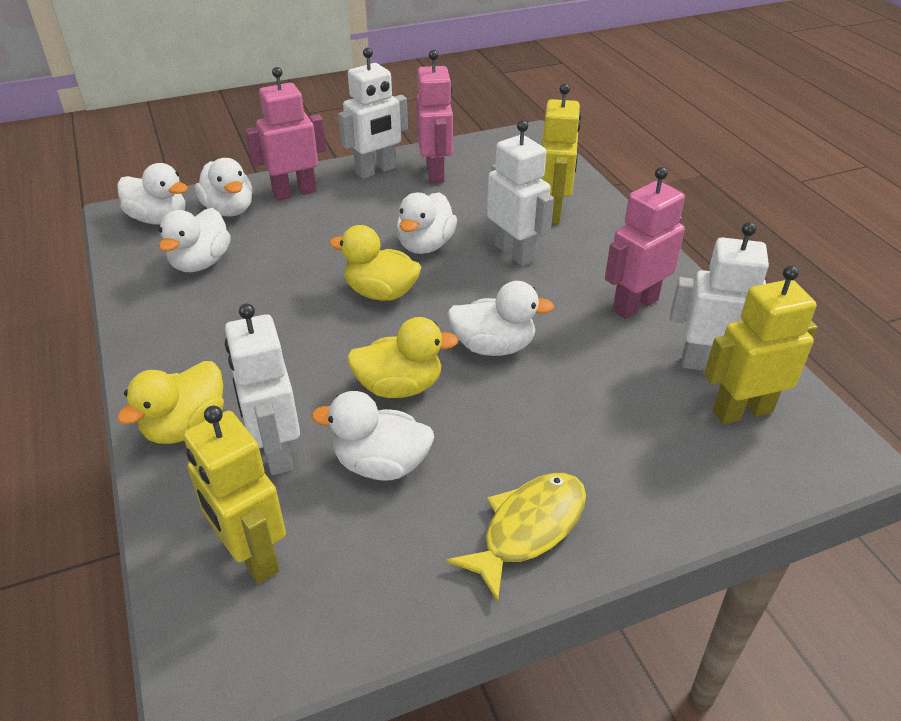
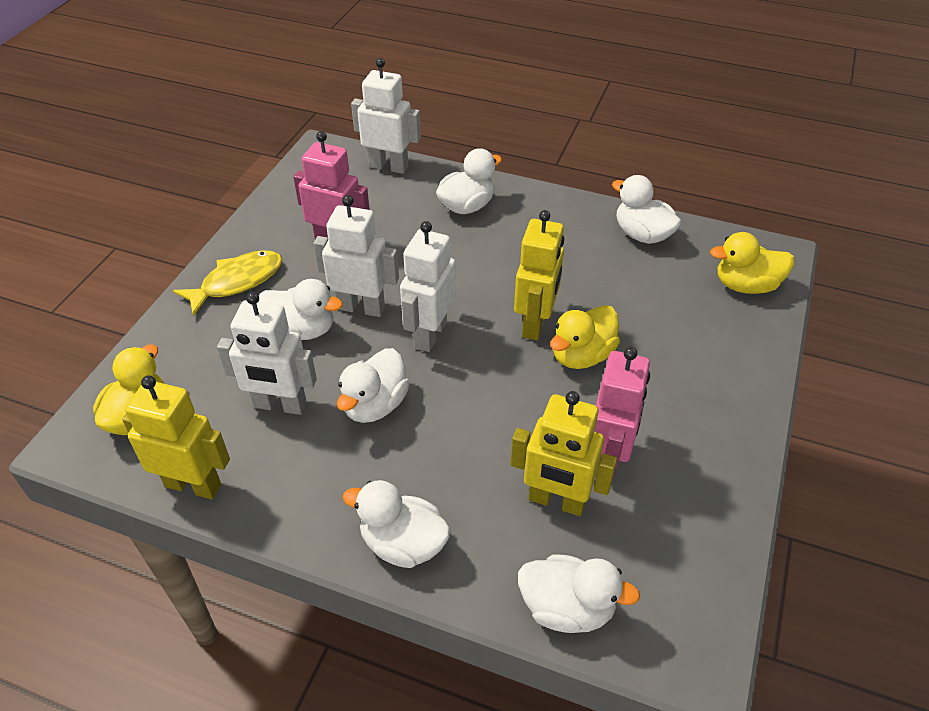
pink robot: [245,67,326,201] [416,50,453,183] [605,167,685,319] = 3 -> [293,131,370,239] [595,347,650,479] = 2

